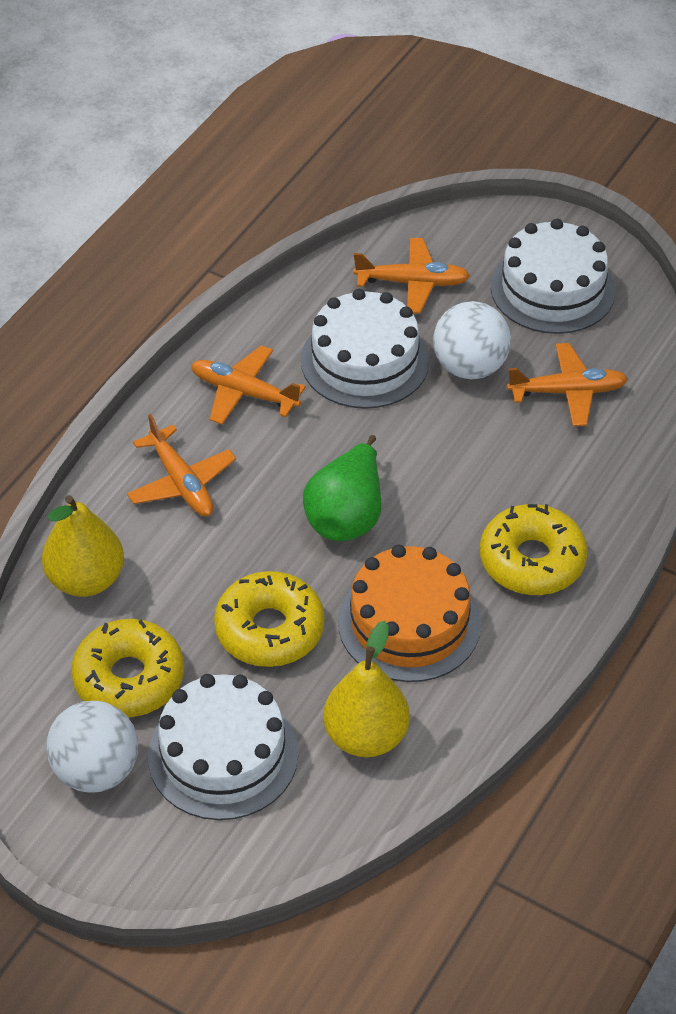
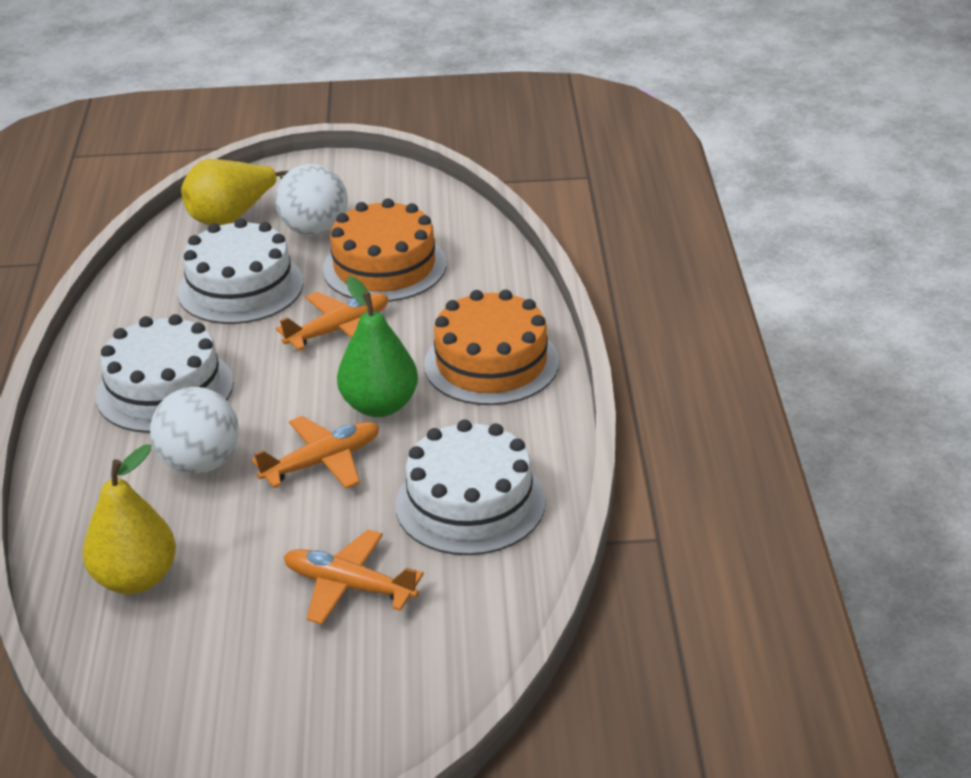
orange cake: [338,545,481,682] = 1 -> [323,198,447,302] [424,289,559,405] = 2
orange plane: [127,414,236,516] [191,345,306,424] [353,238,470,314] [507,343,628,426] = 4 -> [252,416,379,489] [276,292,388,350] [284,530,424,624] = 3
yellow donut: [71,619,184,717] [214,571,325,667] [480,504,588,595] = 3 -> none = 0

